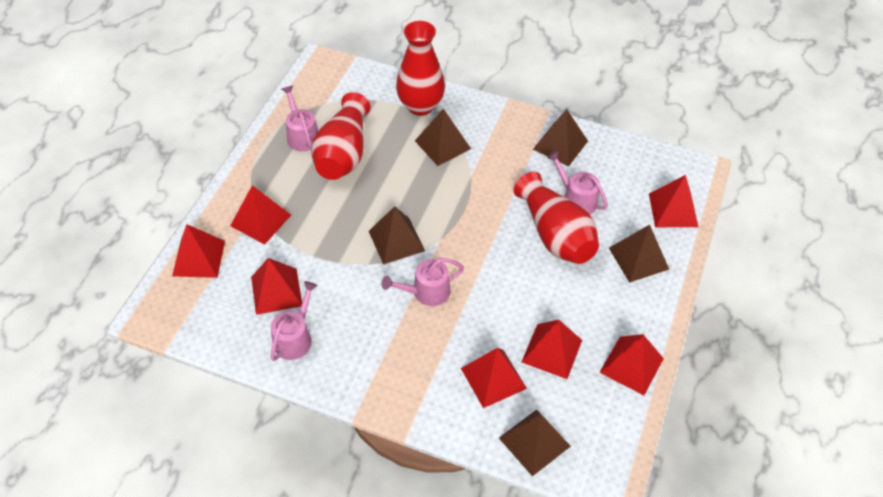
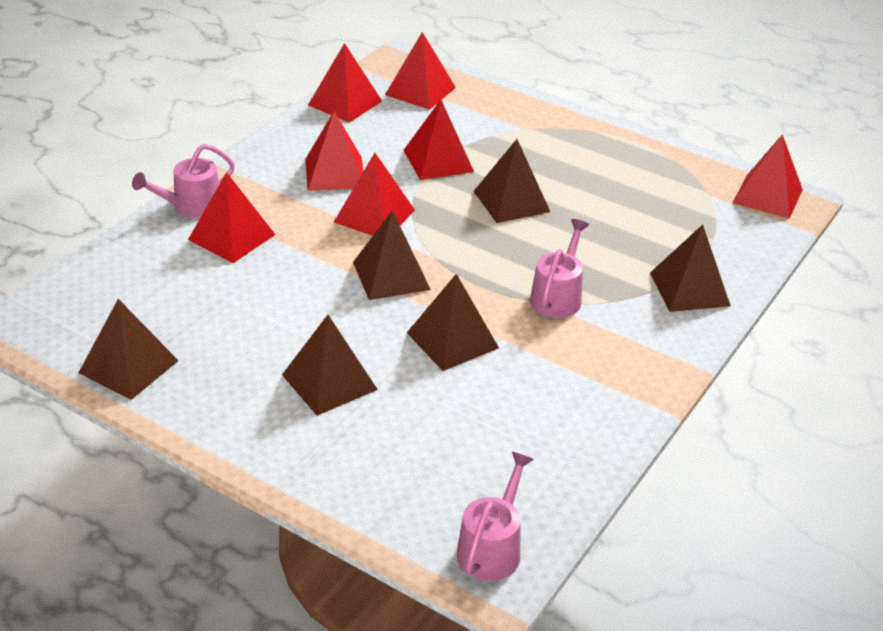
brown pyramid: [369,206,425,264] [415,108,471,166] [499,410,571,476] [533,109,588,167] [609,225,669,282] = 5 -> [79,299,178,400] [282,315,378,416] [353,210,431,300] [407,274,499,371] [474,139,550,223] [650,225,731,312] = 6
pink watering can: [270,281,318,361] [282,86,318,152] [382,258,464,306] [547,151,608,214] = 4 -> [132,144,235,218] [457,452,534,581] [530,219,589,318] = 3
red vase: [311,92,371,180] [396,21,445,116] [514,172,599,264] = 3 -> none = 0

